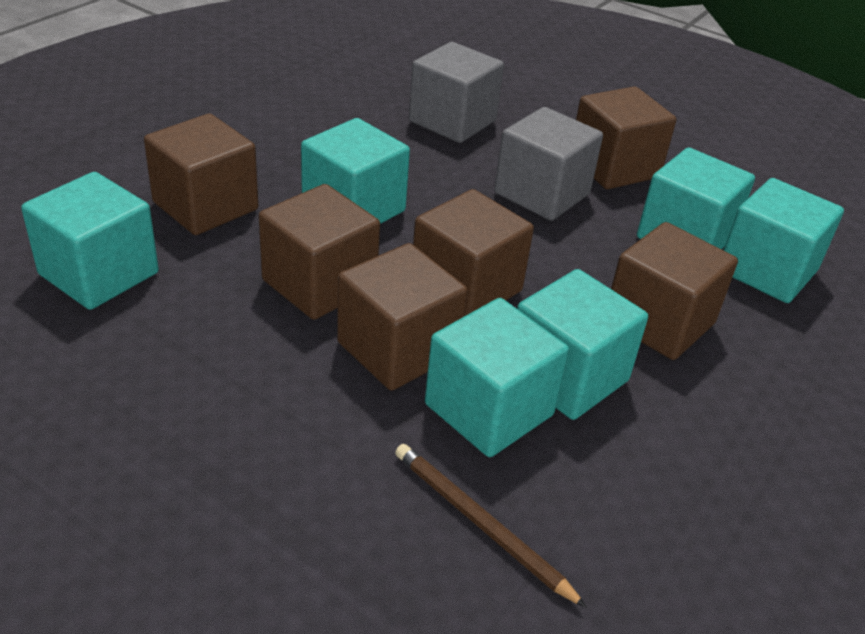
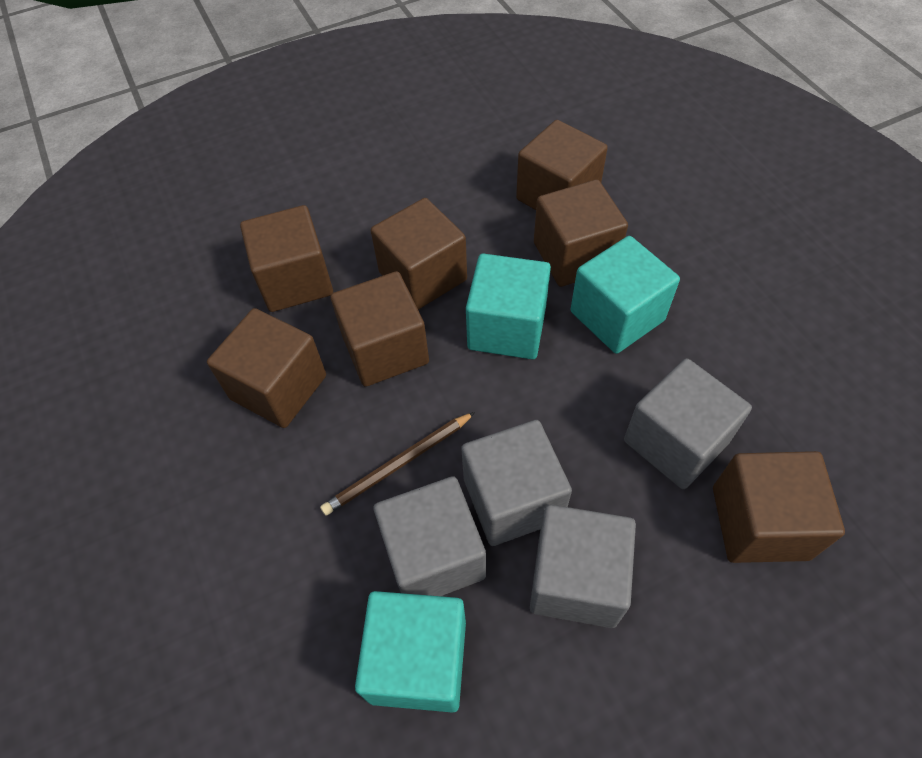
brown cube: [144,113,258,235] [259,184,380,320] [337,243,468,390] [413,189,534,316] [576,87,676,189] [611,222,738,360] = 6 -> [207,308,326,428] [240,205,333,312] [331,271,429,387] [371,198,467,310] [516,120,608,210] [534,179,628,287] [713,451,845,563] = 7
grey cube: [409,42,504,143] [494,107,603,221] = 2 -> [374,476,486,596] [461,420,572,546] [530,505,636,628] [624,358,752,489] = 4
turquoise cube: [21,172,159,310] [301,118,410,224] [425,298,569,457] [517,269,648,420] [637,147,755,249] [724,178,844,303] = 6 -> [355,591,466,713] [466,253,551,359] [571,236,680,354] = 3

